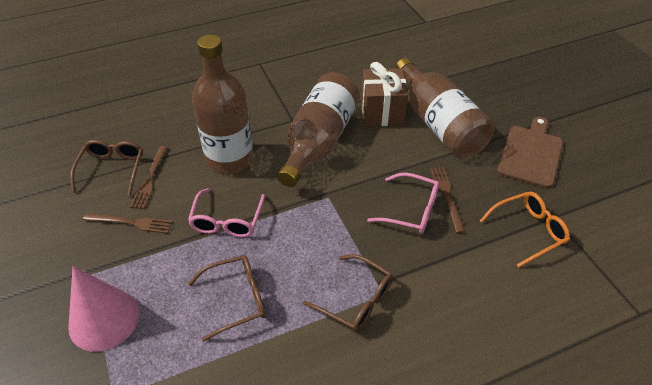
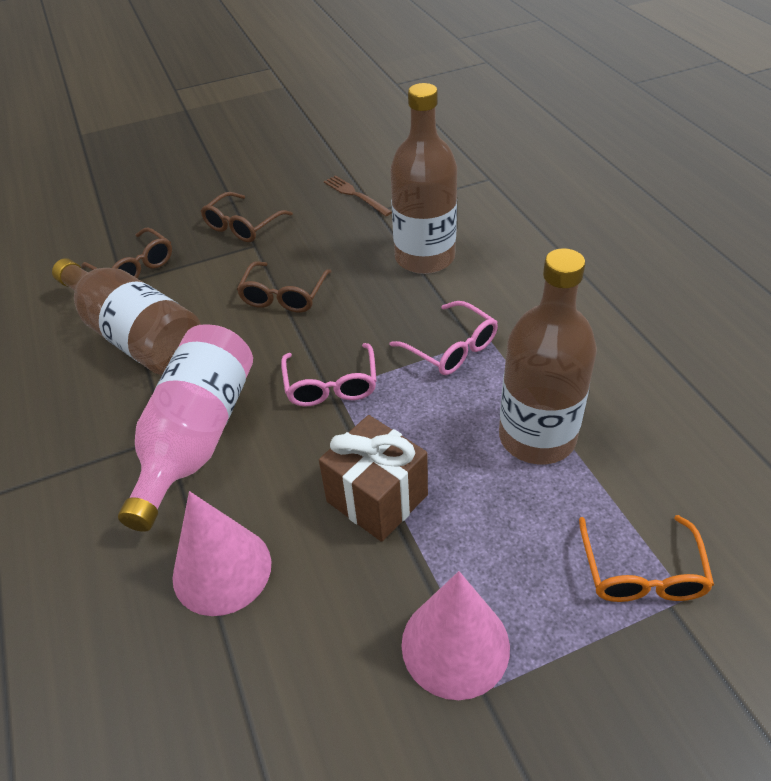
brown cutting board: [497,117,563,189] = 1 -> none = 0
brown fork: [83,213,173,234] [130,146,168,209] [430,167,465,233] = 3 -> [324,175,392,216] = 1
pink bottle: none = 0 -> [118,324,253,532] = 1
pink cone: [68,266,139,352] = 1 -> [172,491,271,616] [401,571,510,700] = 2

